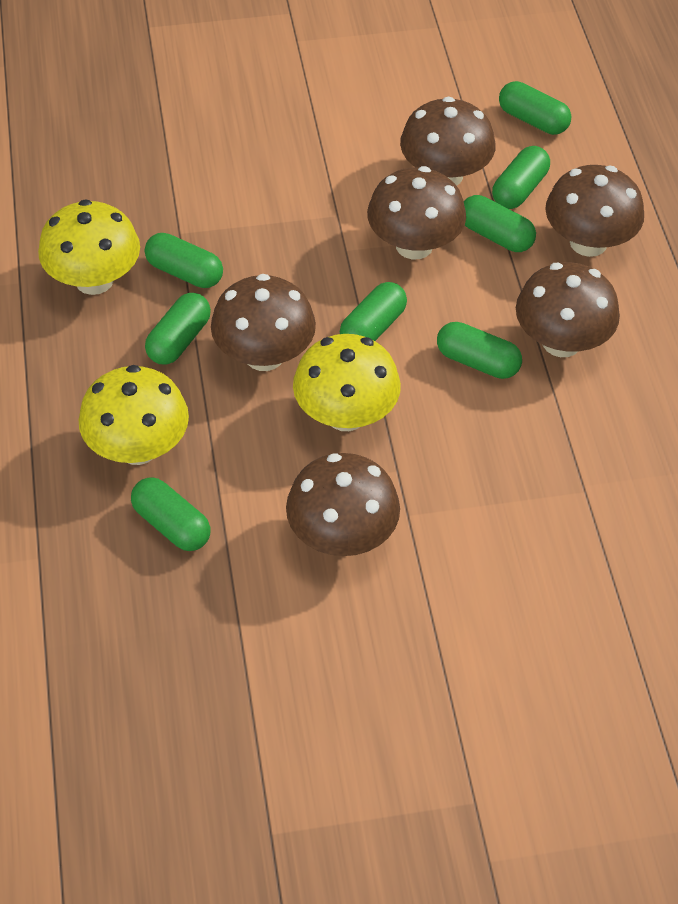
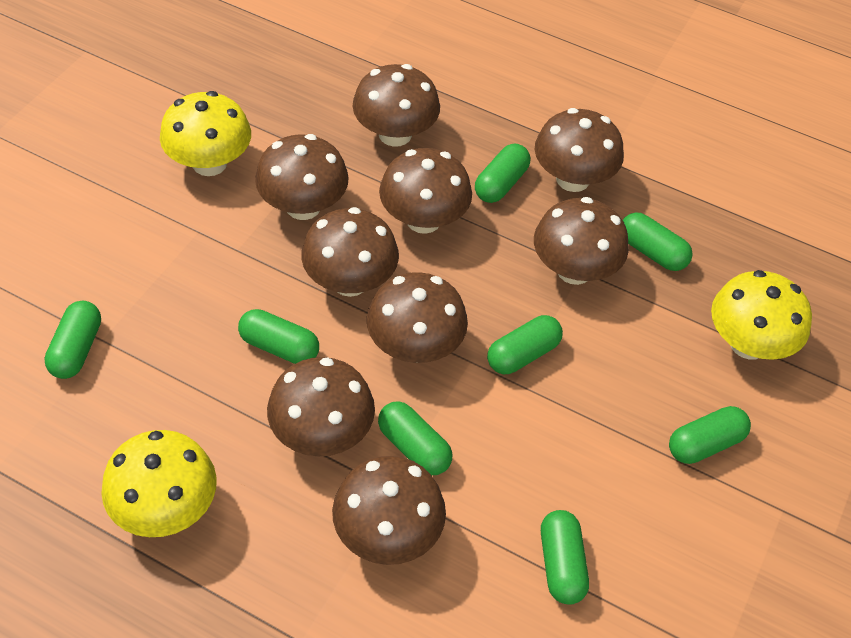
brown mushroom: [211,274,316,371] [286,453,400,556] [367,166,466,259] [400,96,495,186] [516,262,620,357] [545,165,644,257] = 6 -> [255,134,349,220] [267,357,375,457] [301,207,399,297] [332,456,446,565] [352,64,440,147] [367,272,468,363] [379,148,472,234] [534,197,629,285] [535,108,624,192] = 9

